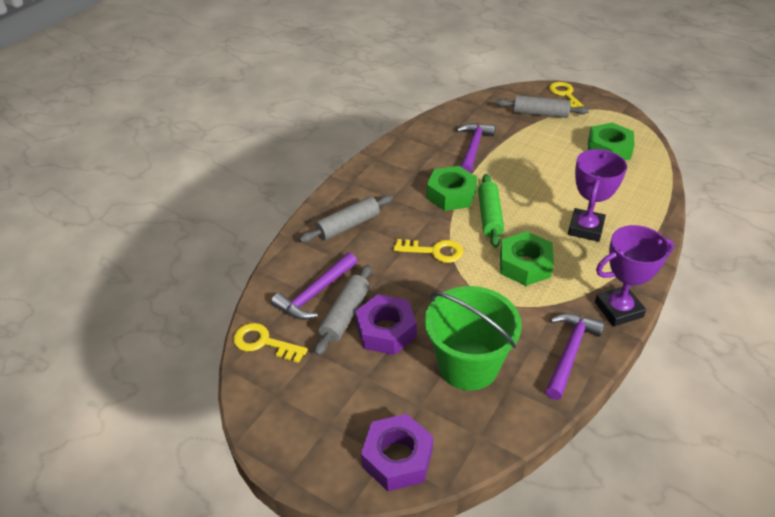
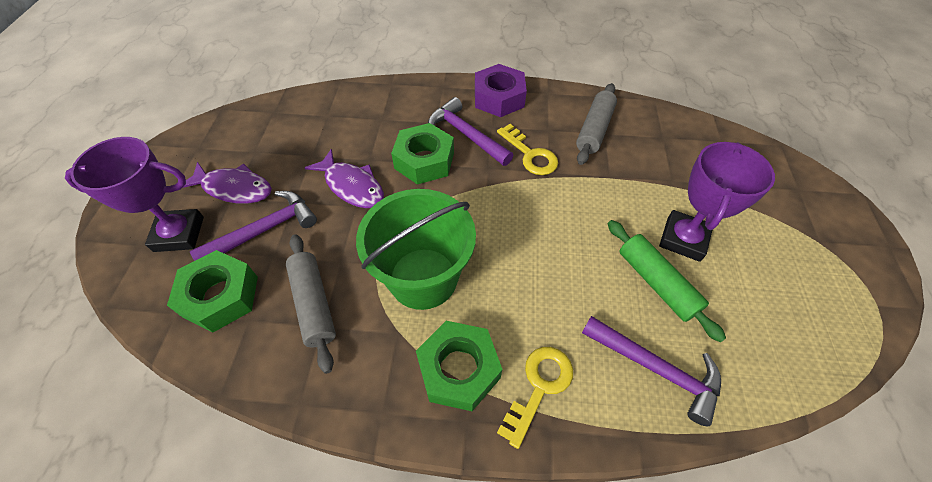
grey rolling pin: [299,195,393,243] [315,265,372,356] [496,95,589,118] = 3 -> [286,234,336,374] [576,83,617,165] = 2
purple fish: none = 0 -> [183,162,272,204] [305,149,384,208] = 2
purple nut: [355,294,417,355] [361,414,433,491] = 2 -> [475,64,527,117] = 1
yellow key: [233,323,308,363] [394,239,463,263] [549,82,585,107] = 3 -> [497,124,558,175] [497,347,573,449] = 2

